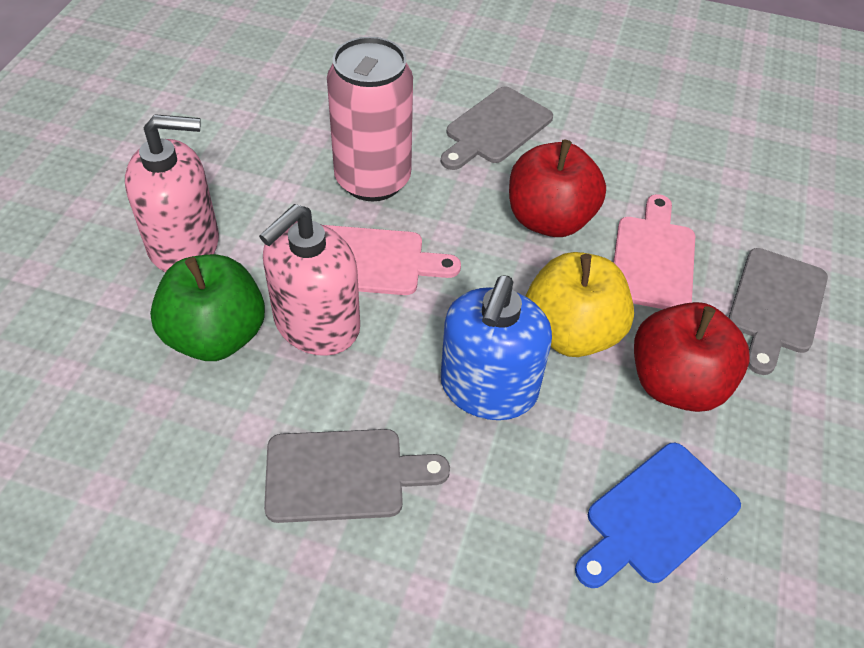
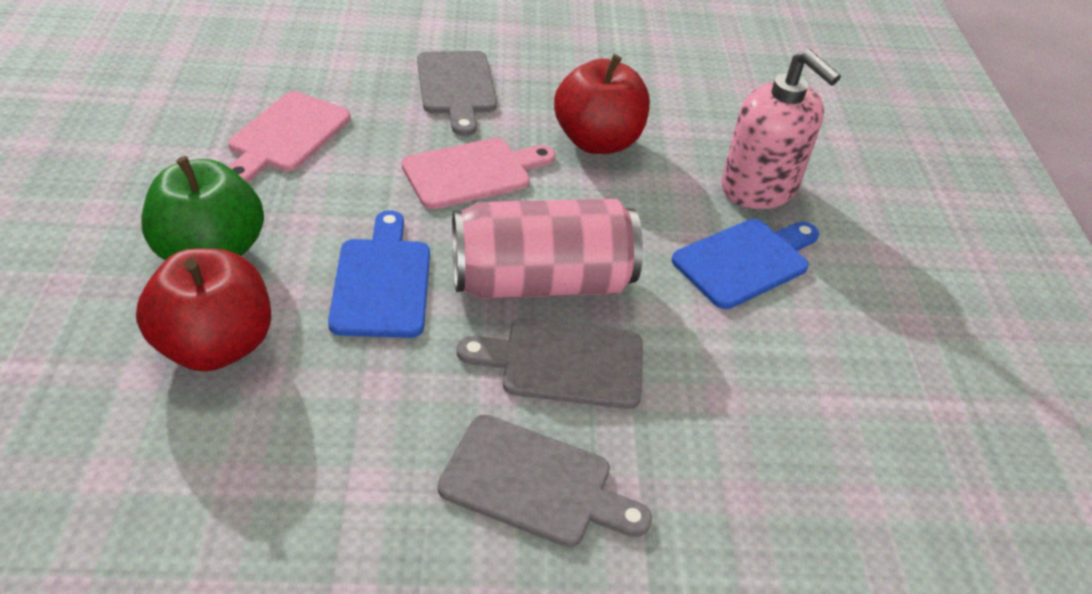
blue cutting board: [575,443,741,588] = 1 -> [328,210,430,338] [672,219,819,309] = 2
blue soap dispenser: [441,276,552,420] = 1 -> none = 0
pink soap dispenser: [125,114,219,272] [259,204,360,356] = 2 -> [721,49,841,209] = 1
yellow apple: [525,252,634,357] = 1 -> none = 0

